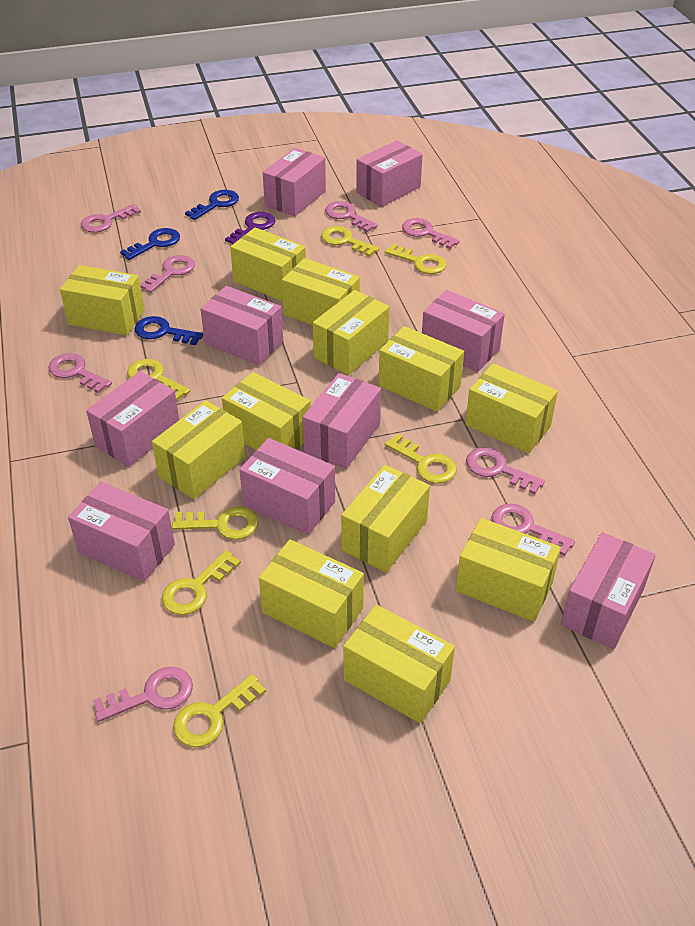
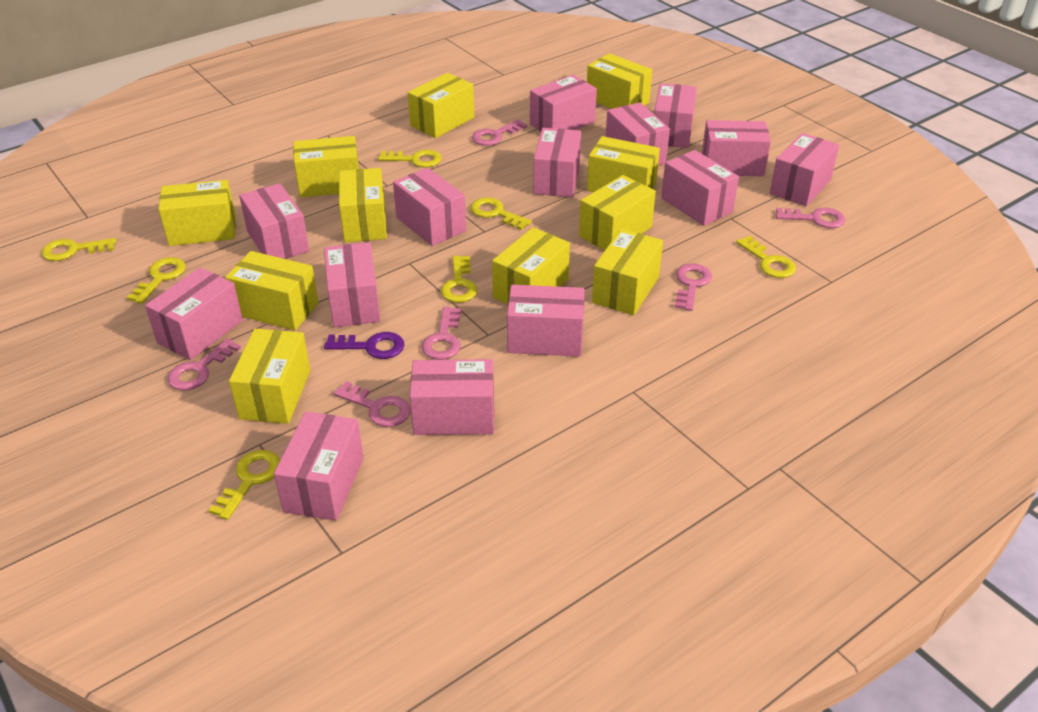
blue key: [120,228,180,260] [134,316,203,345] [185,190,239,220] = 3 -> none = 0
pink box: [68,482,175,582] [86,371,179,467] [201,286,283,365] [239,438,335,535] [263,148,326,216] [303,373,381,469] [356,140,423,207] [422,290,505,372] [561,532,656,649] = 9 -> [145,267,243,360] [239,183,309,259] [274,412,364,521] [324,242,381,327] [393,168,466,246] [409,359,494,435] [507,285,584,357] [530,75,597,131] [533,128,581,197] [606,102,670,165] [654,83,697,148] [661,150,739,226] [702,120,771,176] [770,133,839,207] = 14
pink key: [48,353,112,393] [81,204,141,233] [93,667,193,722] [140,255,195,293] [325,201,378,232] [402,218,460,249] [466,447,545,494] [491,503,575,556] = 8 -> [167,338,241,390] [334,381,411,427] [421,307,461,360] [472,119,527,146] [674,263,712,311] [776,208,845,228] = 6
yellow box: [60,265,145,335] [152,400,246,500] [222,372,311,450] [230,227,306,301] [259,539,364,648] [282,258,360,325] [313,290,390,375] [341,465,430,573] [343,605,455,724] [379,326,464,412] [456,518,561,622] [465,363,558,453] = 12 -> [158,180,236,246] [225,251,319,330] [229,329,310,424] [293,136,359,197] [339,168,387,242] [408,73,474,138] [492,227,570,304] [579,175,656,250] [587,53,652,109] [587,136,660,192] [592,229,663,315] = 11

